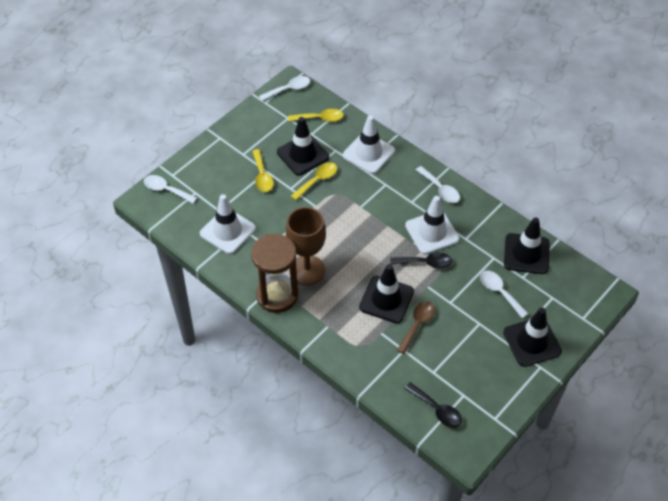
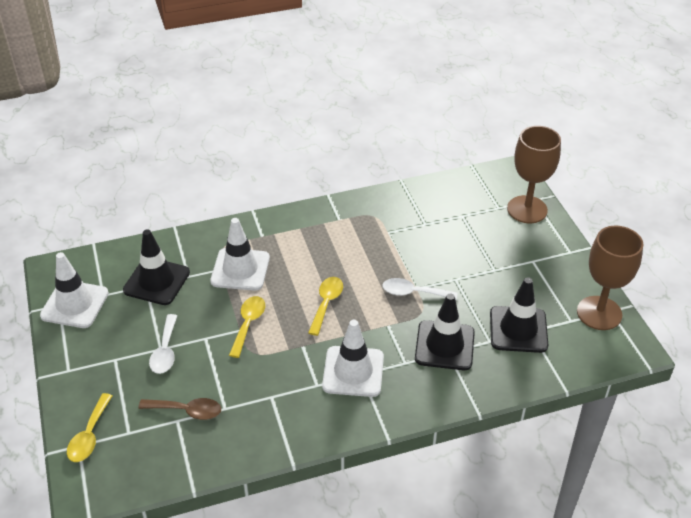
black spoon: [390,252,452,268] [404,382,462,428] = 2 -> none = 0
black traffic cone: [277,117,329,175] [359,264,414,323] [503,308,562,367] [504,218,550,274] = 4 -> [123,229,190,305] [415,294,475,370] [490,277,548,353] = 3
brown goblet: [286,207,326,286] = 1 -> [507,126,561,223] [577,226,643,330] = 2
brown hourglass: [251,234,299,313] = 1 -> none = 0
white spoon: [144,175,197,204] [259,76,310,101] [416,166,460,203] [480,271,528,318] = 4 -> [149,314,177,374] [382,278,457,300] = 2

